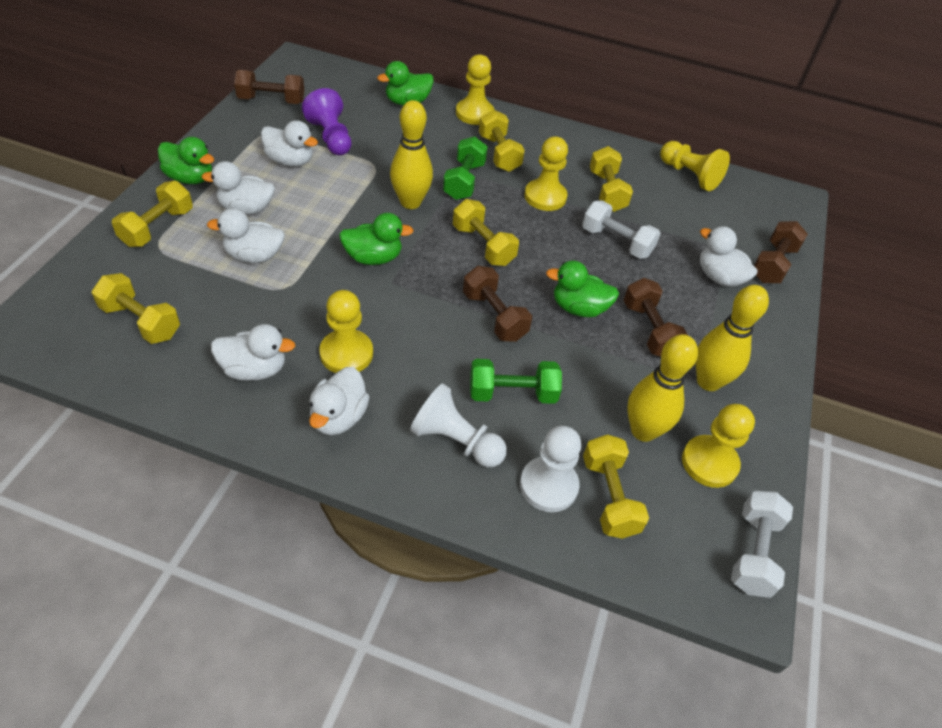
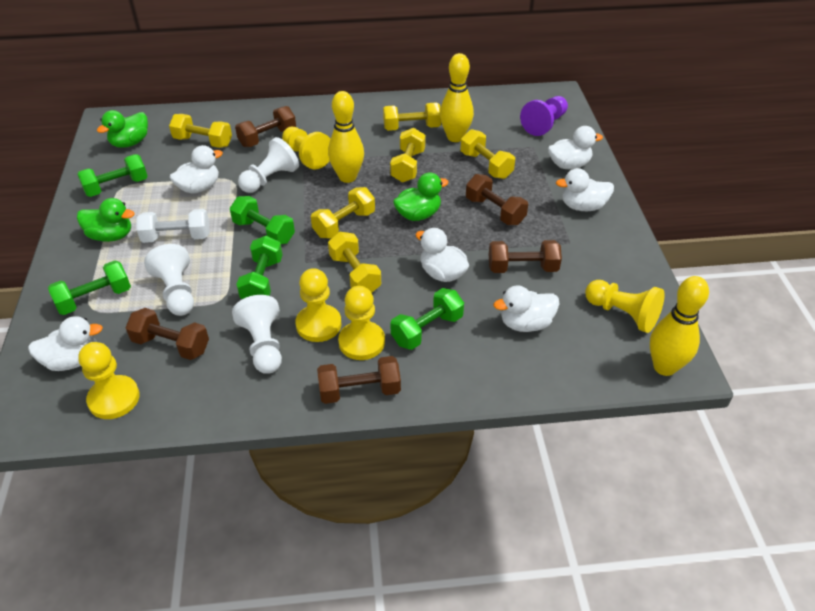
brown dumbbell: [234,70,304,104] [463,266,532,342] [623,278,688,357] [754,221,808,283] = 4 -> [126,308,209,360] [235,106,296,147] [317,356,401,404] [466,174,528,225] [489,240,562,273] = 5
green duck: [158,137,214,184] [339,213,414,265] [377,61,434,106] [546,261,619,317] = 4 -> [77,198,134,242] [97,110,148,148] [393,173,449,221] = 3
green dumbbell: [443,136,488,200] [470,359,562,404] = 2 -> [48,261,131,315] [77,154,148,197] [230,196,295,244] [236,236,282,299] [390,288,464,350] = 5
white dumbbell: [582,201,661,259] [731,491,793,598] = 2 -> [137,209,209,243] = 1
white pawn: [410,383,507,467] [520,426,581,512] = 2 -> [144,244,194,316] [232,295,282,374] [238,137,299,193] = 3

